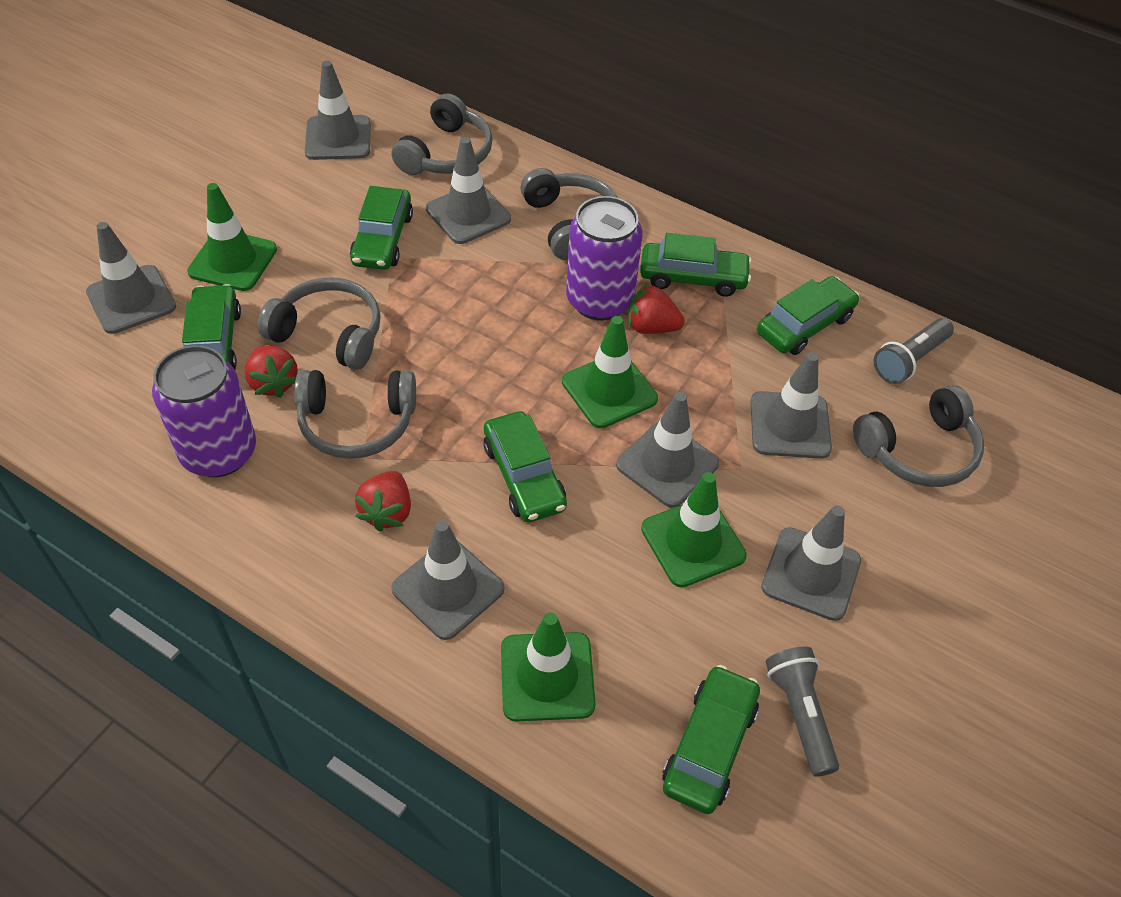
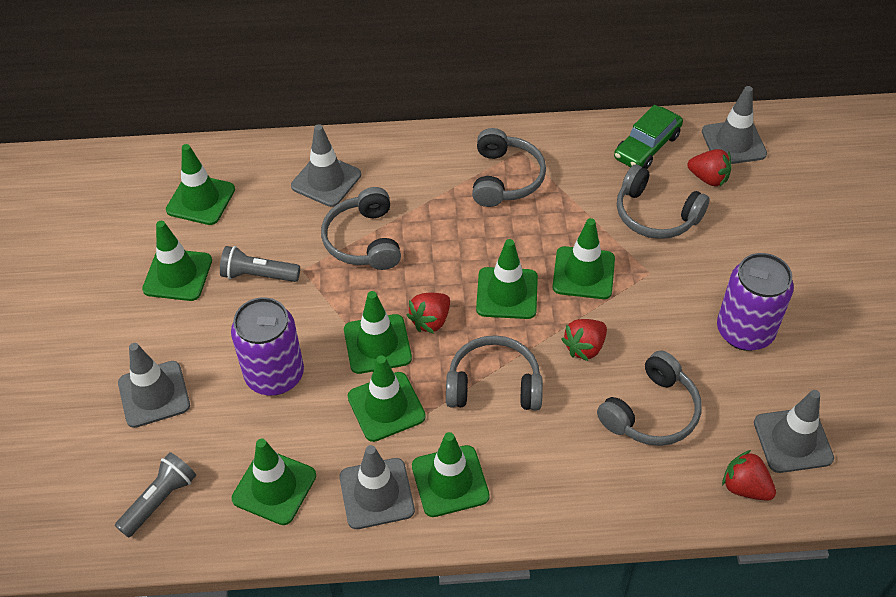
green car: [182,284,241,369] [350,186,413,270] [484,411,567,522] [640,233,752,297] [662,665,760,814] [757,276,860,355] = 6 -> [614,105,683,169] = 1
green traffic cone: [187,183,277,291] [501,612,596,722] [562,316,658,428] [641,472,747,587] = 4 -> [142,221,212,301] [166,144,235,225] [232,439,316,525] [344,291,412,374] [348,355,426,442] [412,432,490,517] [476,239,538,319] [552,218,615,299] = 8
grey traffic cone: [86,222,176,334] [305,61,371,160] [391,520,504,640] [426,137,511,244] [616,392,719,508] [750,352,832,459] [761,505,861,621] = 7 -> [118,343,190,428] [291,124,361,207] [339,445,415,529] [702,86,767,164] [754,390,834,473] = 5
red strawberry: [245,345,298,398] [355,471,411,532] [628,284,685,334] = 3 -> [407,293,450,334] [561,319,607,361] [687,149,732,187] [722,450,776,501] = 4

